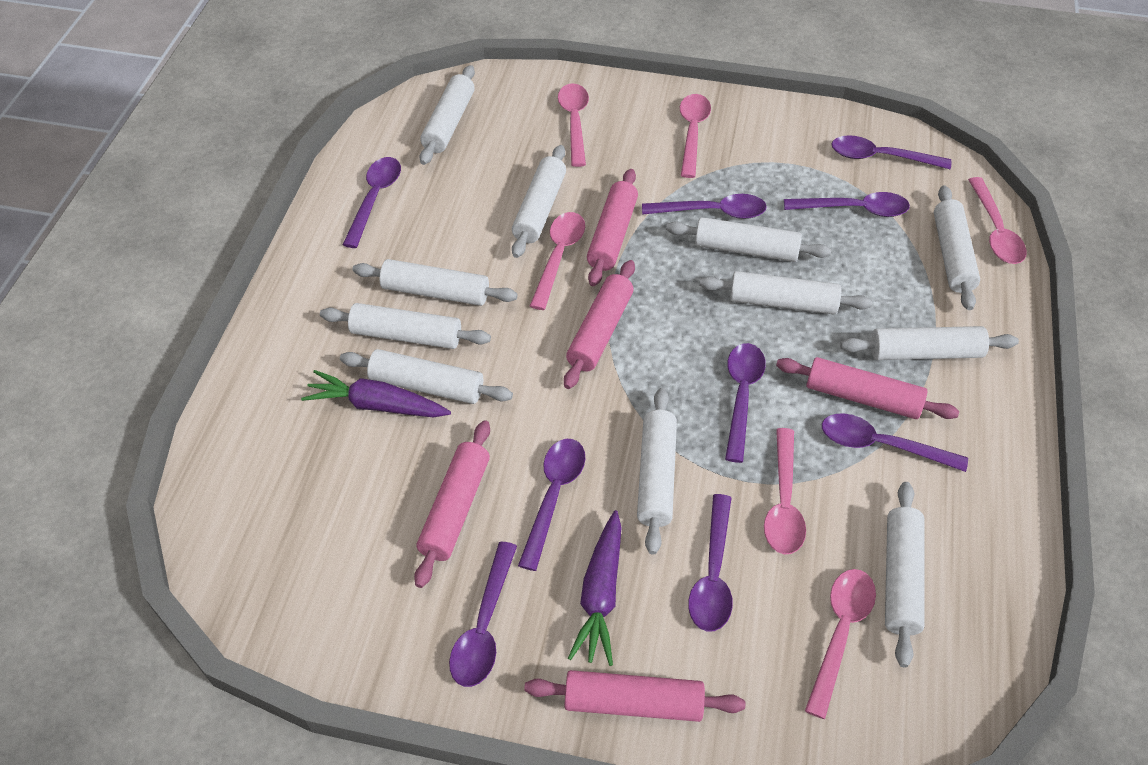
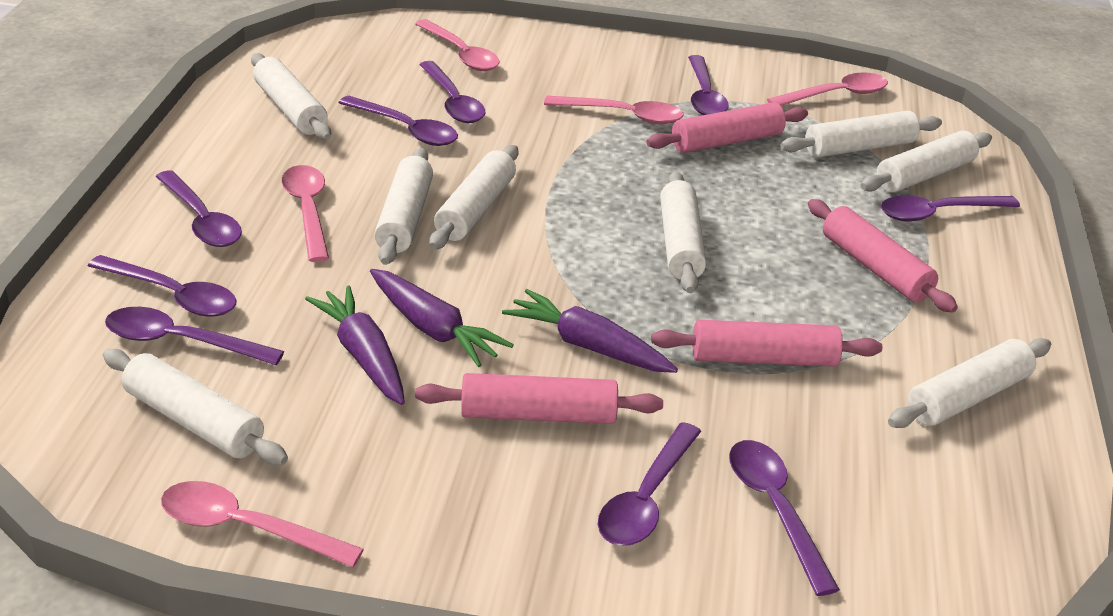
pink rolling pin: [414,420,490,588] [524,670,745,722] [564,260,635,389] [587,169,638,286] [776,357,959,419] = 5 -> [415,373,663,424] [646,102,808,153] [651,320,882,367] [808,199,958,313] = 4
pink spoon: [530,212,585,310] [558,83,589,167] [680,94,711,178] [764,428,806,554] [805,569,876,719] [968,177,1027,264] = 6 -> [161,481,364,567] [281,165,329,262] [415,19,500,71] [544,96,684,124] [767,73,888,106] = 5
purple carrot: [301,370,451,418] [568,510,622,666] = 2 -> [305,286,405,405] [370,269,514,367] [502,289,678,373] = 3
white rolling pin: [320,303,491,349] [340,349,513,404] [353,259,518,306] [419,65,475,165] [512,145,566,258] [637,388,677,555] [666,217,831,262] [699,271,872,314] [840,326,1019,360] [885,482,924,668] [934,185,980,310] = 11 -> [103,349,288,465] [251,53,331,140] [374,148,433,265] [429,145,519,250] [660,171,706,293] [780,110,942,158] [860,130,992,193] [888,338,1051,428] = 8

